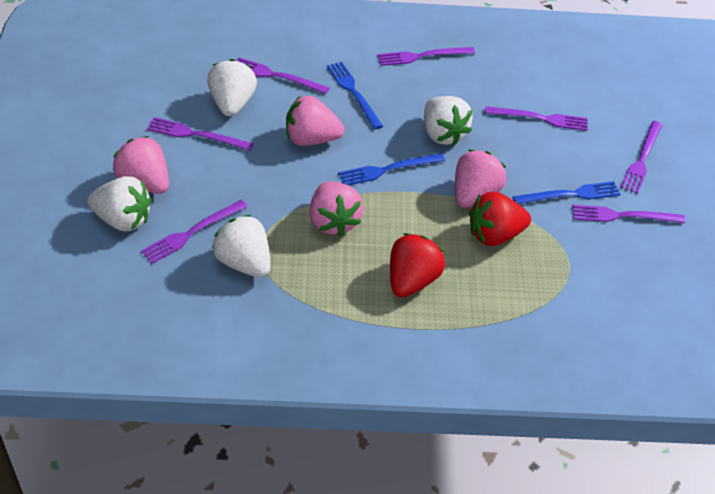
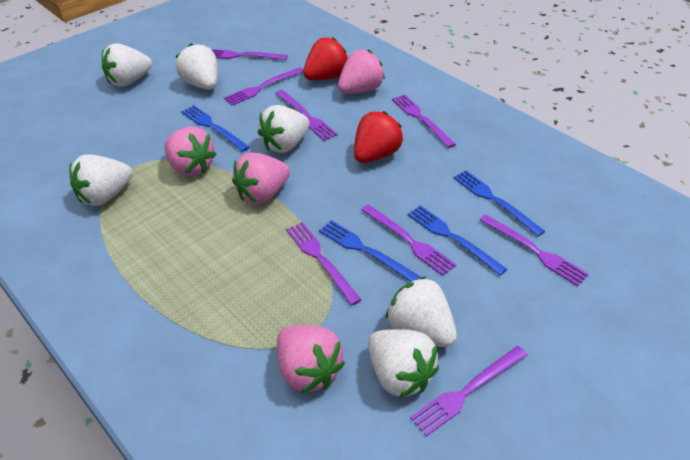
blue fork: [327,62,383,129] [338,153,445,185] [512,181,621,204] = 3 -> [181,105,250,152] [319,220,421,282] [408,205,507,275] [453,170,545,236] = 4
purple fork: [141,200,248,264] [147,117,254,151] [236,57,329,94] [377,47,475,66] [485,106,588,131] [572,205,685,223] [621,121,662,194] = 7 -> [211,49,288,60] [224,67,303,105] [276,90,337,141] [286,222,361,306] [361,204,456,276] [392,94,456,148] [410,346,528,437] [479,214,589,286] = 8
white strawberry: [87,176,151,231] [207,59,257,117] [212,215,271,278] [424,96,473,146] = 4 -> [69,154,133,206] [102,43,152,87] [176,44,218,90] [258,105,310,153] [368,329,439,398] [385,277,457,347] = 6

